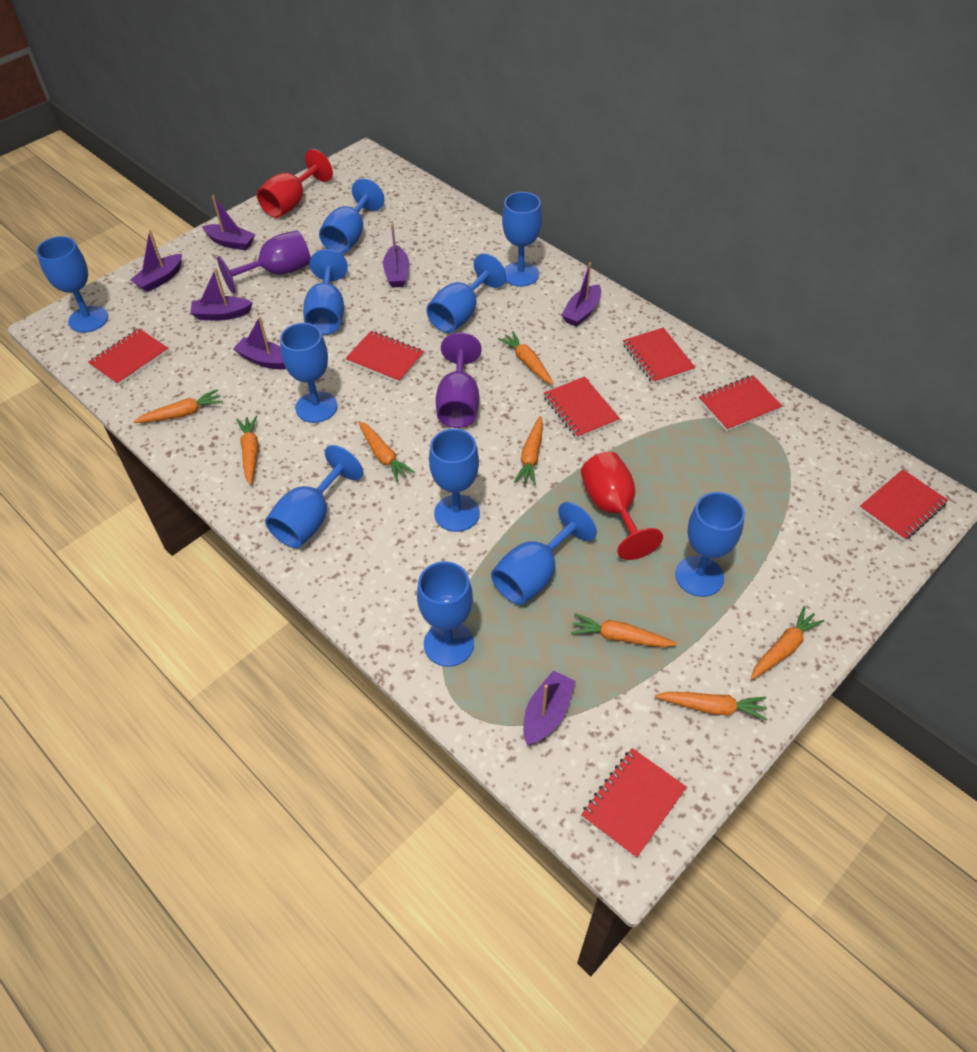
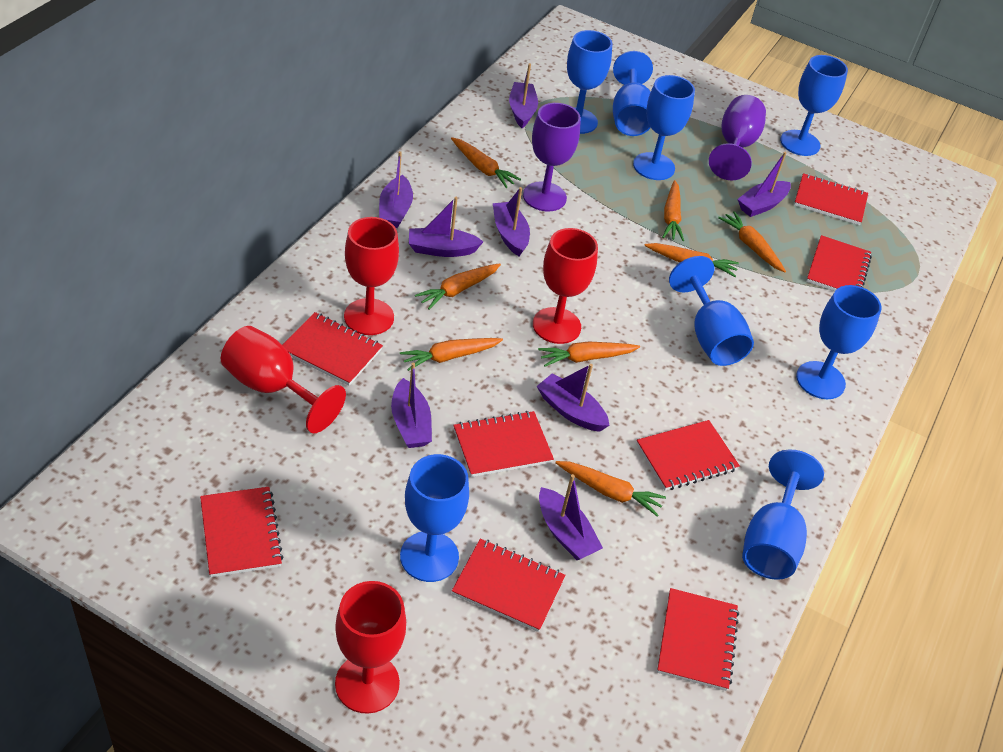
blue goblet: [36,236,108,333] [265,445,363,548] [280,323,337,423] [303,249,348,335] [319,178,384,254] [417,561,474,667] [426,253,506,333] [429,429,480,532] [491,502,597,605] [502,192,542,287] [675,492,745,597] = 11 -> [400,454,469,582] [567,30,612,134] [613,51,653,136] [633,75,695,180] [669,256,754,366] [742,449,824,580] [780,55,848,156] [796,285,882,399] = 8
purple boat: [131,230,182,292] [190,268,253,320] [202,195,255,251] [233,317,286,369] [383,223,409,287] [523,671,576,745] [561,262,601,327] = 7 -> [379,151,413,228] [391,363,432,448] [409,197,483,257] [493,187,530,256] [509,63,538,128] [537,364,610,432] [539,474,603,560] [737,152,791,217] = 8
red goblet: [257,149,333,218] [581,452,663,560] = 2 -> [221,326,346,433] [335,581,406,714] [344,217,399,335] [533,228,598,344] = 4
red notebook: [88,328,169,386] [345,331,424,383] [543,376,620,439] [581,748,687,858] [623,328,696,384] [699,375,782,432] [859,469,948,541] = 7 -> [200,487,283,577] [283,312,383,386] [452,539,565,632] [453,411,554,477] [636,420,740,490] [657,588,739,691] [794,173,868,225] [806,235,872,291] = 8

